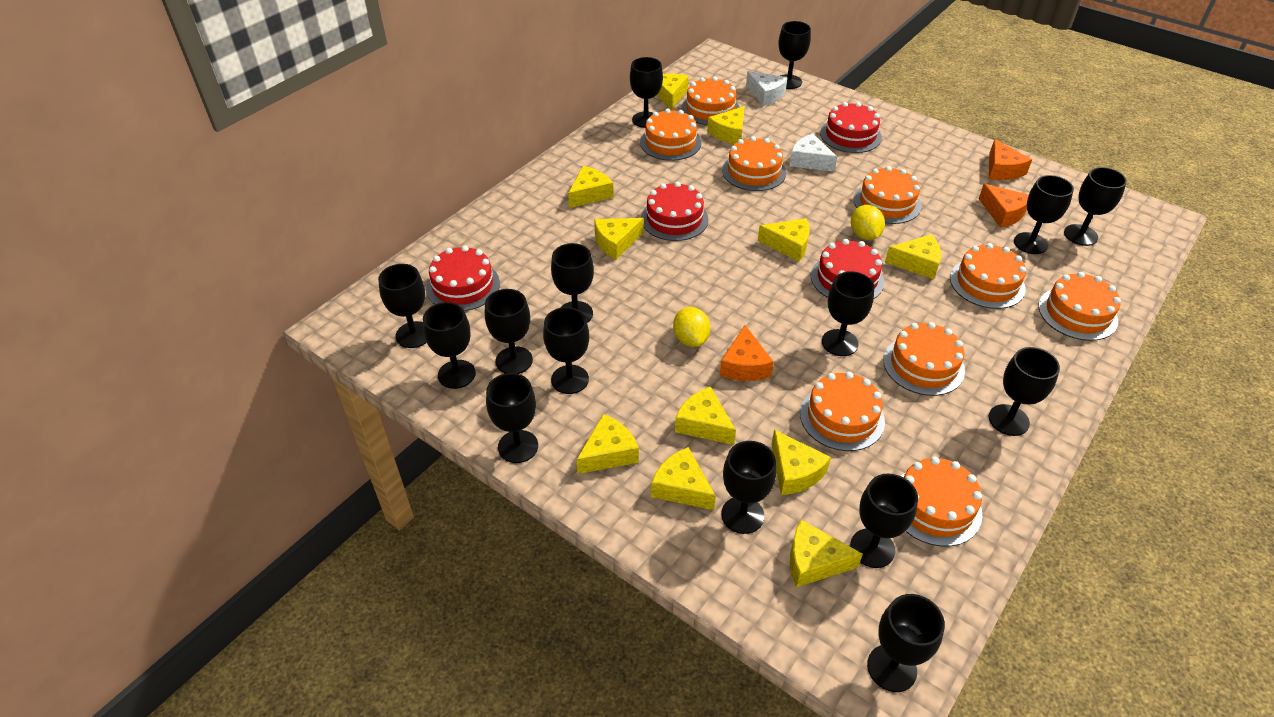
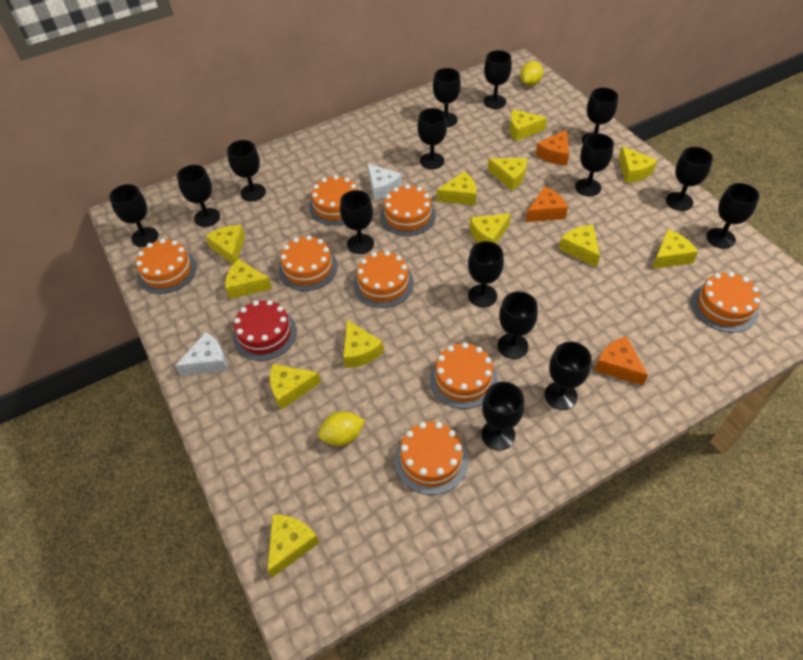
orange cake: [640,109,701,161] [681,77,740,125] [722,136,786,191] [800,372,885,451] [854,166,921,224] [883,322,965,396] [901,457,982,547] [950,243,1026,309] [1038,272,1121,341] = 9 -> [136,239,197,294] [278,235,338,291] [309,175,357,226] [353,251,414,308] [380,184,436,236] [395,422,468,495] [430,343,498,409] [691,272,760,333] = 8
red cake: [426,246,500,311] [641,182,709,241] [811,239,884,299] [820,102,882,153] = 4 -> [233,300,297,361] = 1
yellow cheese: [568,166,614,208] [577,414,639,474] [594,218,644,259] [651,447,716,510] [657,73,689,110] [675,387,736,445] [707,106,745,144] [758,218,810,261] [771,430,831,495] [790,520,863,587] [885,234,941,279] = 11 -> [205,225,245,264] [225,259,272,299] [267,514,319,578] [270,364,321,410] [343,320,384,368] [437,171,476,205] [470,213,511,244] [488,158,527,190] [510,109,547,141] [559,225,600,267] [619,146,657,183] [652,230,698,269] = 12

